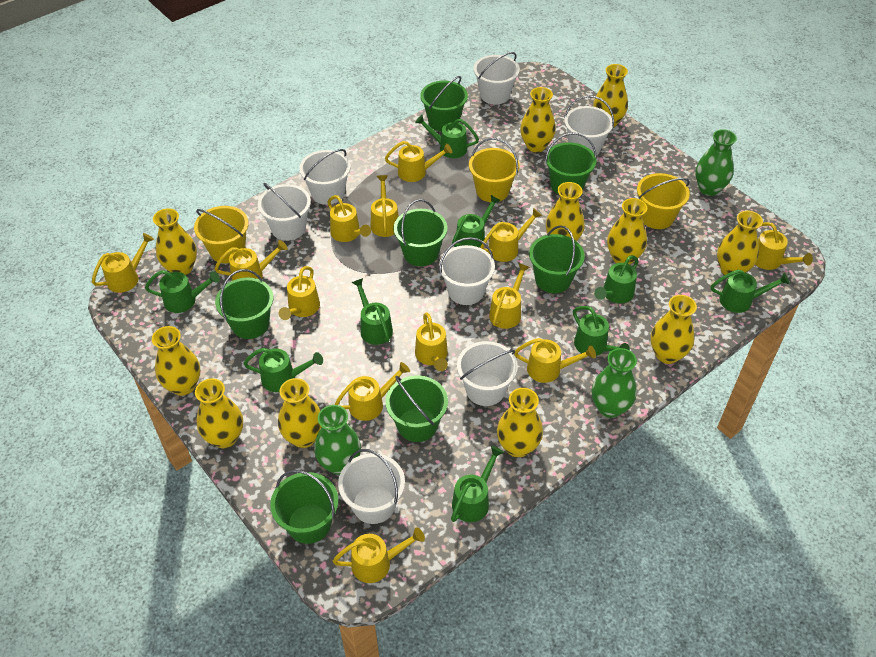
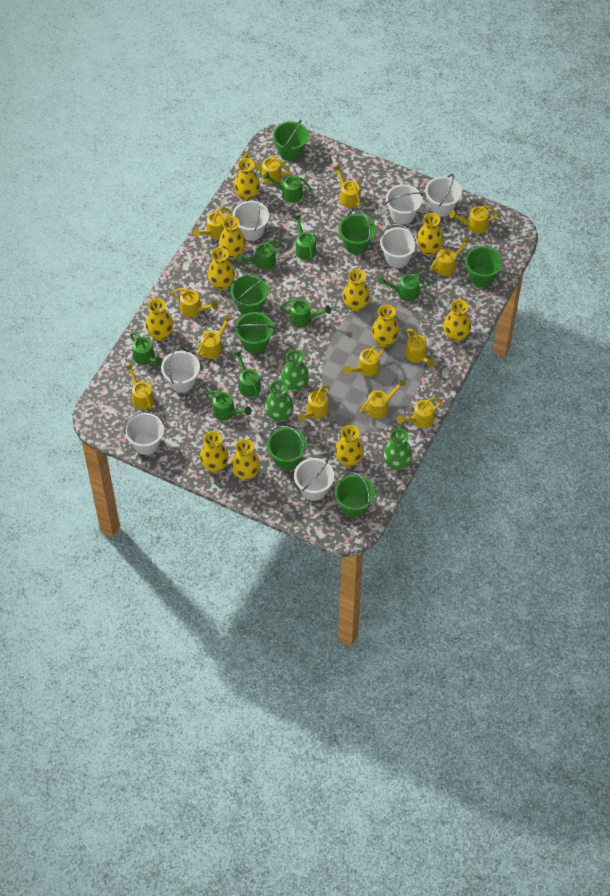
green watering can: [145,270,220,313] [243,348,323,392] [351,278,393,345] [415,115,479,158] [451,446,504,522] [452,195,501,248] [573,306,630,356] [594,255,638,304] [711,270,790,313] = 9 -> [130,333,163,366] [205,390,252,420] [233,351,261,397] [236,240,283,270] [263,172,312,203] [280,299,331,327] [294,215,317,260] [379,274,430,301] = 8
yellow bucket: [194,206,249,263] [469,138,520,202] [637,173,690,229] = 3 -> none = 0

